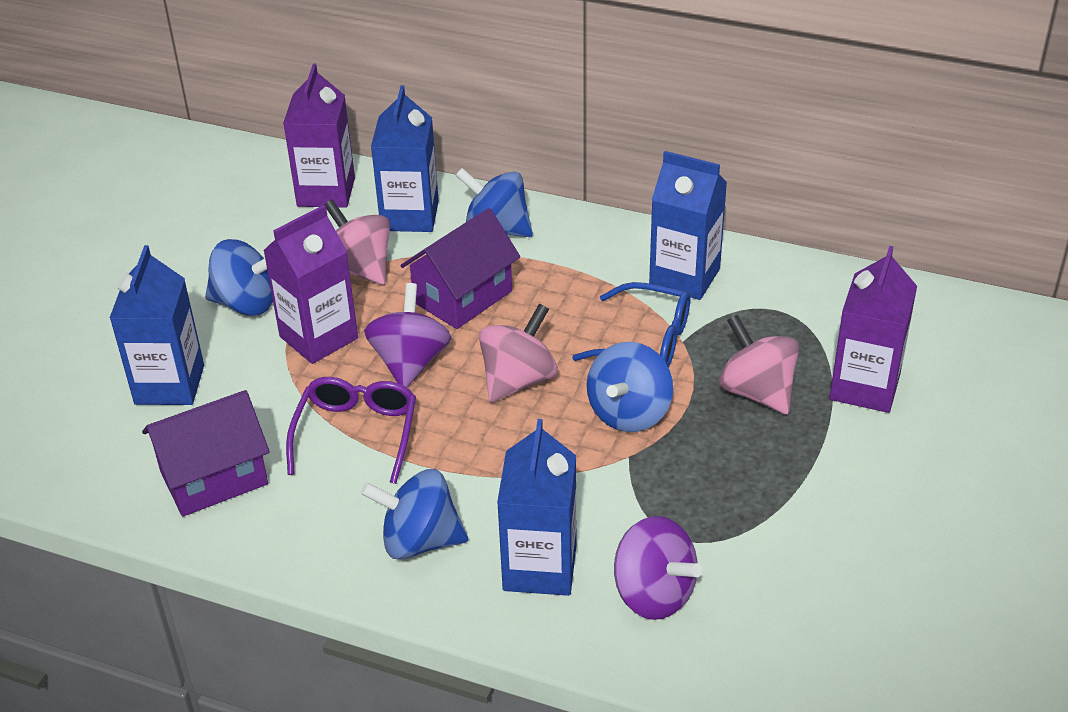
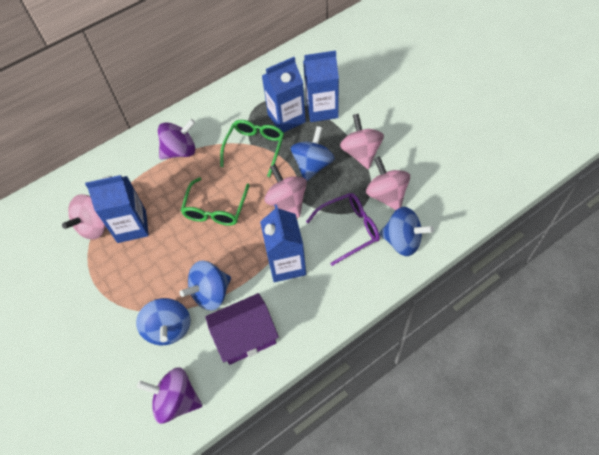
blue glasses: [572,282,690,368] = 1 -> none = 0
green glasses: none = 0 -> [181,177,250,226] [220,120,284,177] = 2
pink spinning top: [324,199,390,285] [479,304,558,403] [719,315,799,415] = 3 -> [62,194,106,240] [264,164,307,218] [340,114,384,169] [366,157,410,210] = 4
purple carton: [263,205,358,364] [283,63,355,208] [829,246,917,413] = 3 -> none = 0
purple house: [142,390,270,517] [400,208,520,329] = 2 -> [205,293,279,365] = 1

